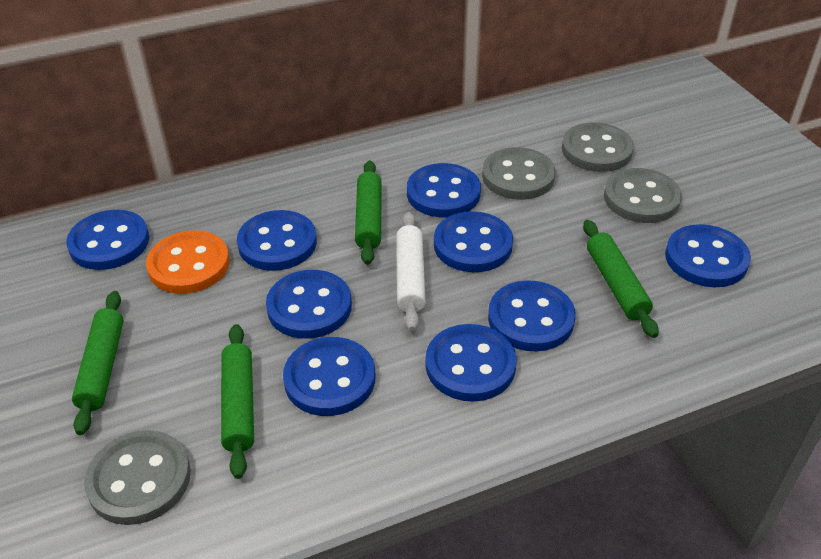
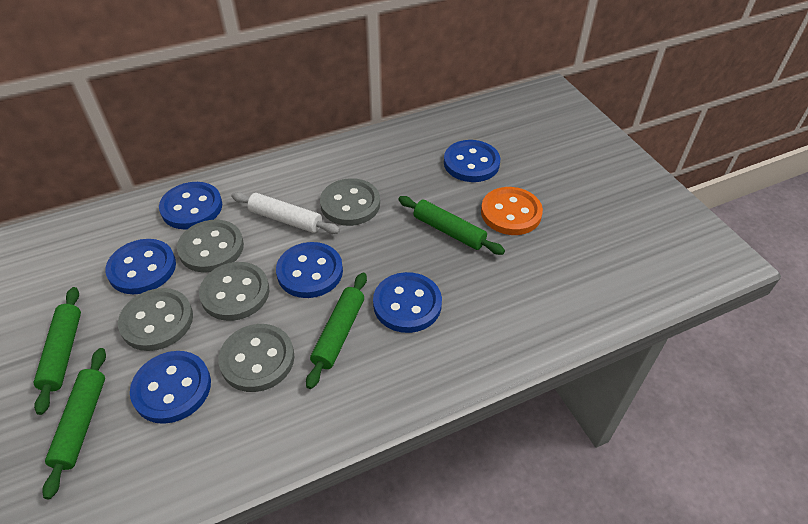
blue button: [66,210,149,270] [237,210,317,271] [266,270,352,339] [283,337,376,416] [407,163,481,217] [426,324,517,402] [434,211,513,272] [488,280,576,352] [665,224,751,287] = 9 -> [105,239,176,294] [130,351,211,424] [159,182,222,230] [276,242,343,298] [373,272,442,333] [444,140,500,182] = 6
grey button: [84,430,191,525] [482,147,556,200] [562,122,634,172] [604,168,682,223] = 4 -> [118,288,193,351] [177,220,244,273] [199,262,270,321] [218,324,294,392] [320,178,380,226] = 5

